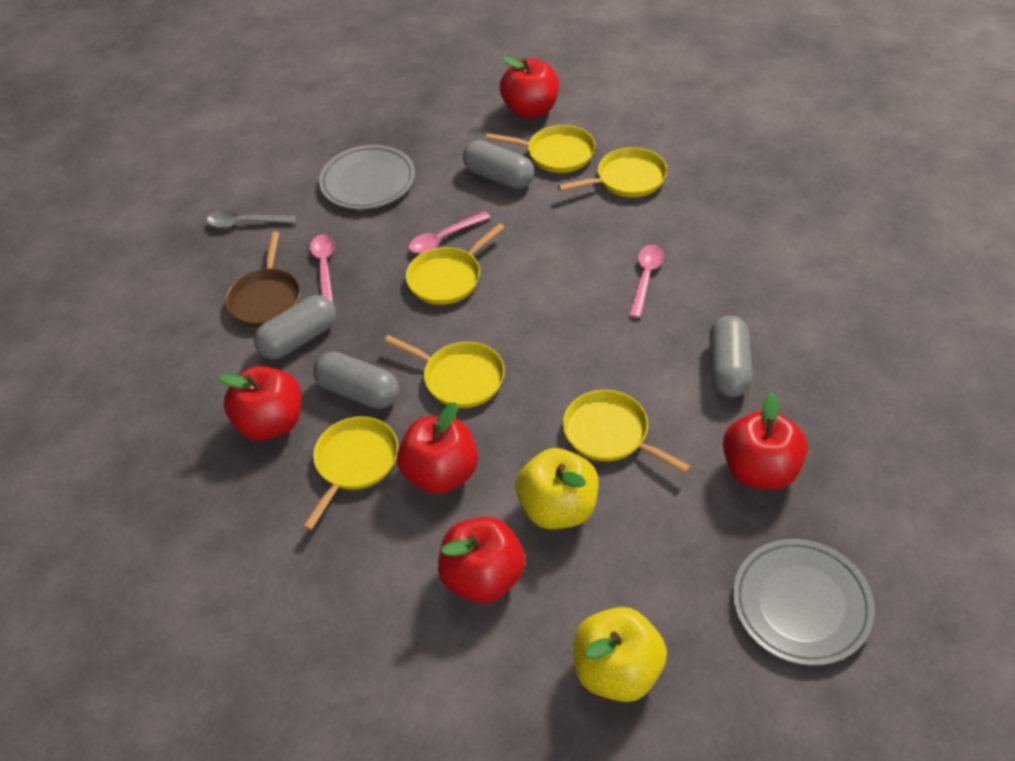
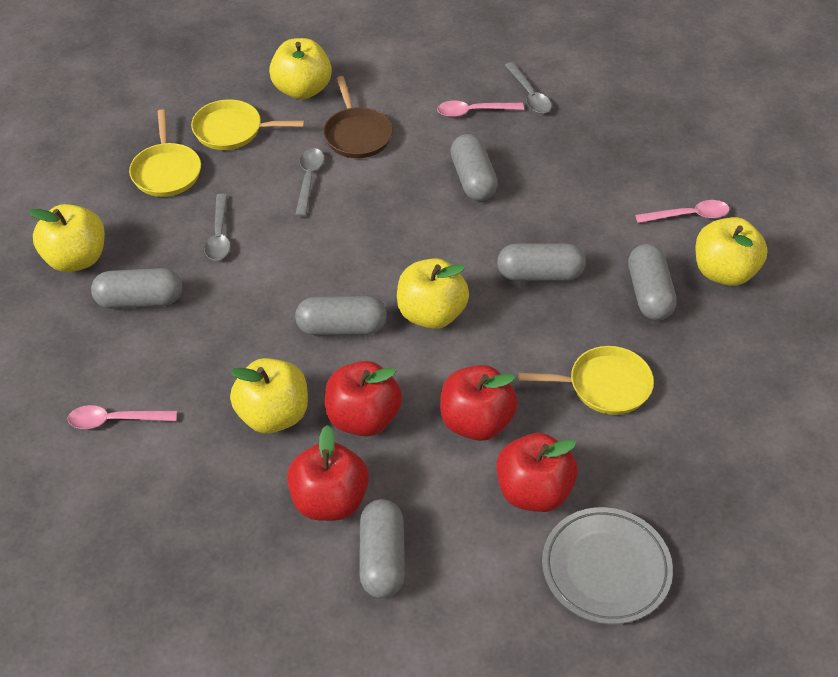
grey capsule: [254,295,336,359] [313,352,399,409] [463,140,534,189] [709,315,753,397] = 4 -> [91,268,182,309] [295,296,387,335] [360,499,405,598] [450,134,498,201] [497,244,586,281] [628,244,677,320] = 6
grey plate: [319,145,415,210] [733,539,875,666] = 2 -> [542,507,673,624] = 1
grey spoon: [206,211,297,228] = 1 -> [204,194,230,261] [295,148,324,217] [505,62,552,114] = 3
red apple: [218,366,302,441] [397,402,478,494] [438,517,525,603] [500,56,559,118] [723,392,807,489] = 5 -> [287,425,369,521] [325,361,402,437] [440,365,518,441] [497,433,578,512] = 4
yellow apple: [516,448,599,529] [573,607,667,702] = 2 -> [29,204,105,272] [230,358,308,433] [269,38,332,100] [397,258,469,329] [696,217,768,286] = 5
yellow pan: [303,416,398,530] [384,335,505,408] [406,223,505,305] [486,125,596,173] [558,147,667,197] [563,390,691,474] = 6 -> [129,109,201,197] [191,100,305,150] [518,346,654,415] = 3

